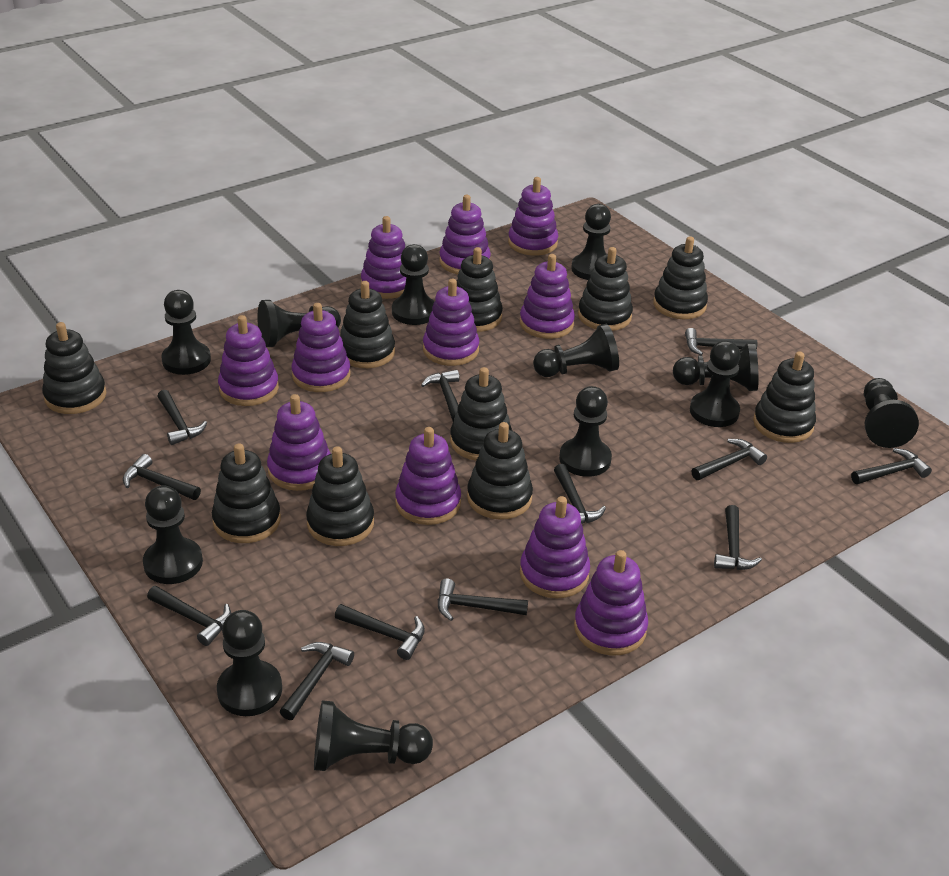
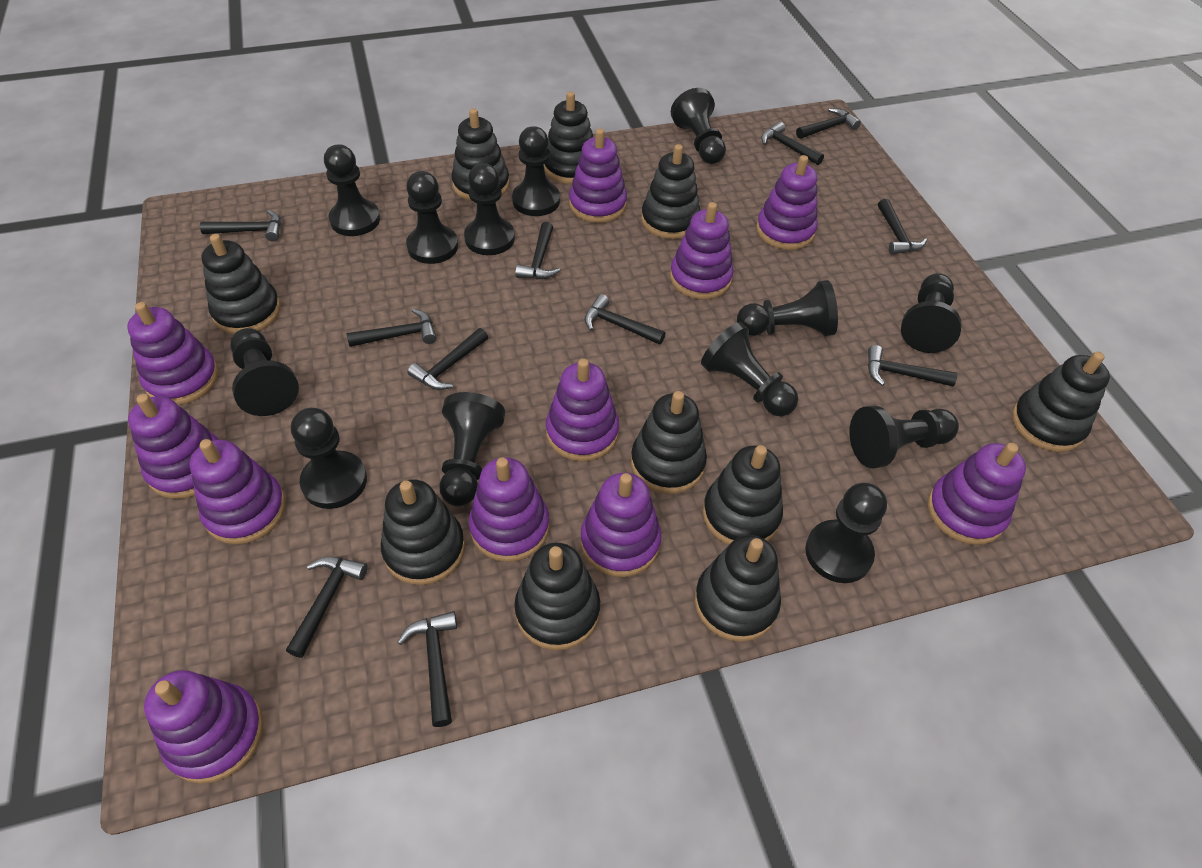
black hammer: [123,454,201,500] [147,586,232,646] [157,390,207,445] [280,642,354,720] [335,604,425,660] [421,370,460,422] [438,579,528,621] [554,464,606,524] [685,328,757,355] [691,439,767,480] [714,505,762,570] [851,448,932,484] = 12 -> [200,210,281,242] [286,557,368,658] [347,309,437,347] [397,611,457,727] [408,328,488,390] [515,222,560,280] [584,294,666,345] [761,121,824,165] [796,108,861,139] [868,345,957,386] [878,199,927,255] = 11
black pawn: [143,485,203,584] [161,290,211,375] [217,610,282,716] [257,300,341,347] [314,700,433,771] [392,244,435,325] [533,324,619,377] [559,386,612,477] [571,204,611,280] [673,342,759,391] [690,341,741,427] [864,378,919,448] = 12 -> [230,328,299,416] [291,408,367,509] [324,144,380,236] [406,171,458,264] [439,392,505,506] [464,163,515,255] [512,126,560,216] [671,88,726,164] [701,322,798,417] [737,280,838,336] [805,483,887,583] [849,405,959,468] [901,273,962,353] = 13

